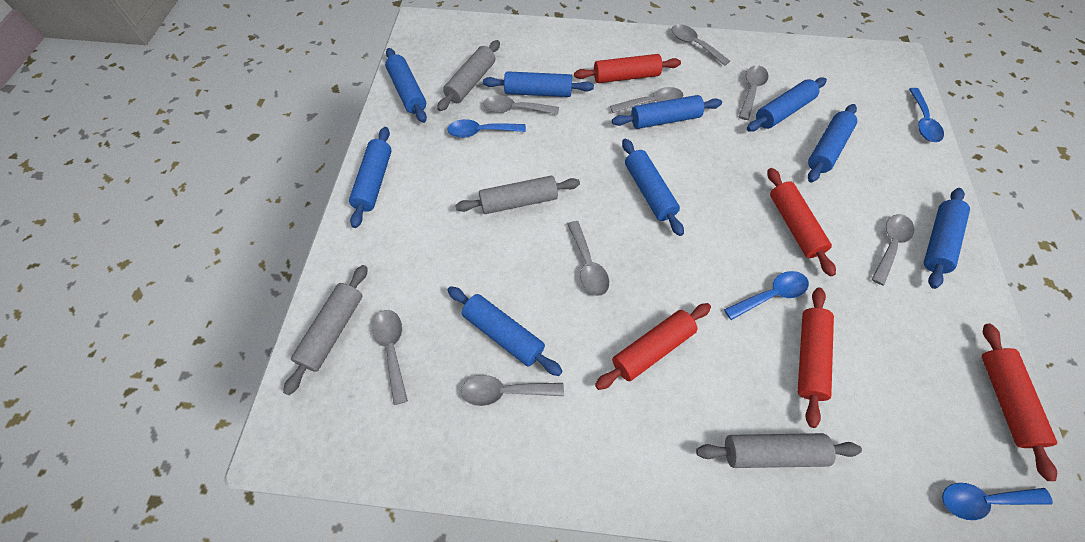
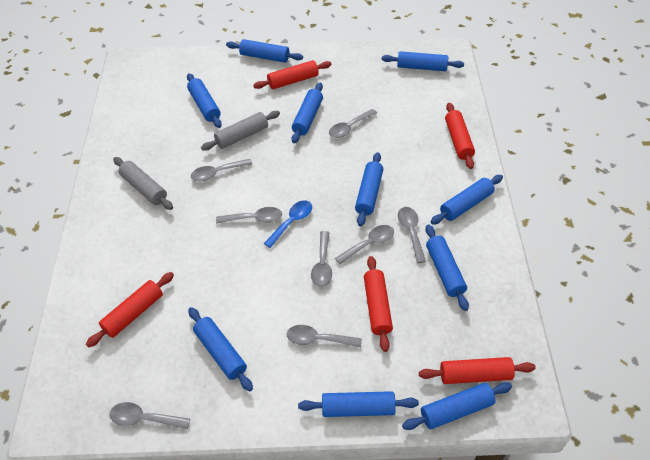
blue rolling pin: [349,127,392,228] [385,48,427,123] [448,286,563,376] [483,71,594,97] [612,95,722,129] [622,139,684,236] [747,77,827,132] [808,104,857,182] [924,188,970,289] = 9 -> [187,73,222,128] [188,307,253,391] [226,39,303,63] [292,83,323,143] [298,391,419,417] [355,152,383,226] [382,51,464,71] [402,382,512,430] [425,224,469,311] [430,175,503,225] = 10
blue spoon: [447,119,526,138] [724,271,809,320] [909,88,944,142] [942,483,1053,520] = 4 -> [264,200,312,248] = 1
grey rolling pin: [283,265,368,395] [437,40,500,111] [455,176,580,214] [696,433,862,468] = 4 -> [113,157,173,210] [201,111,280,151] = 2

